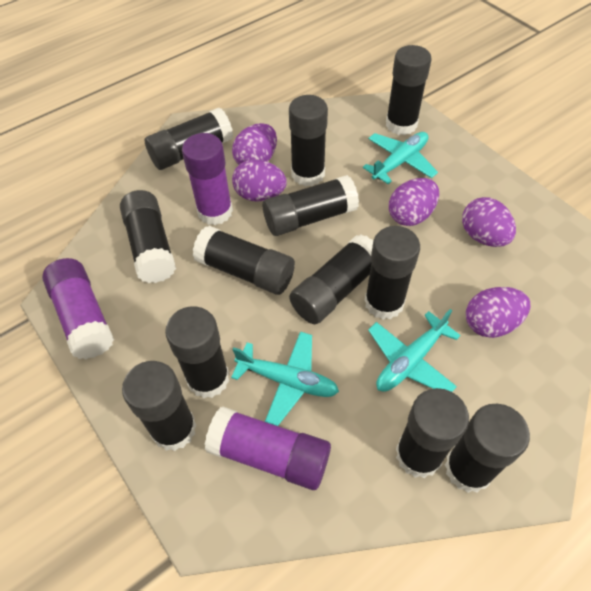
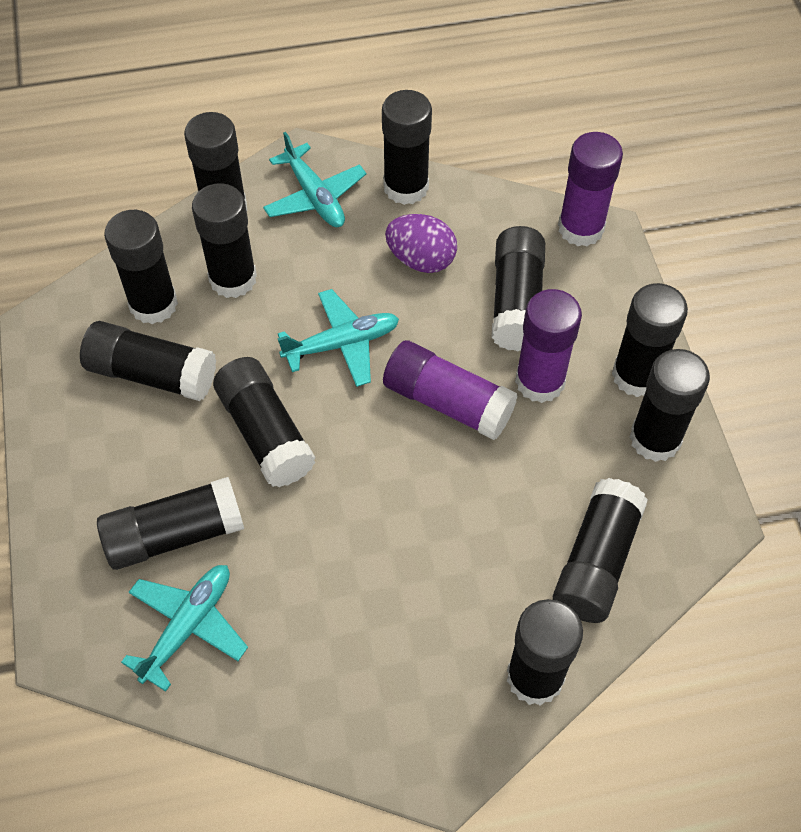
purple egg: [232,123,277,165] [232,159,287,202] [389,178,439,226] [462,197,516,247] [466,287,530,338] = 5 -> [385,214,457,273] = 1

